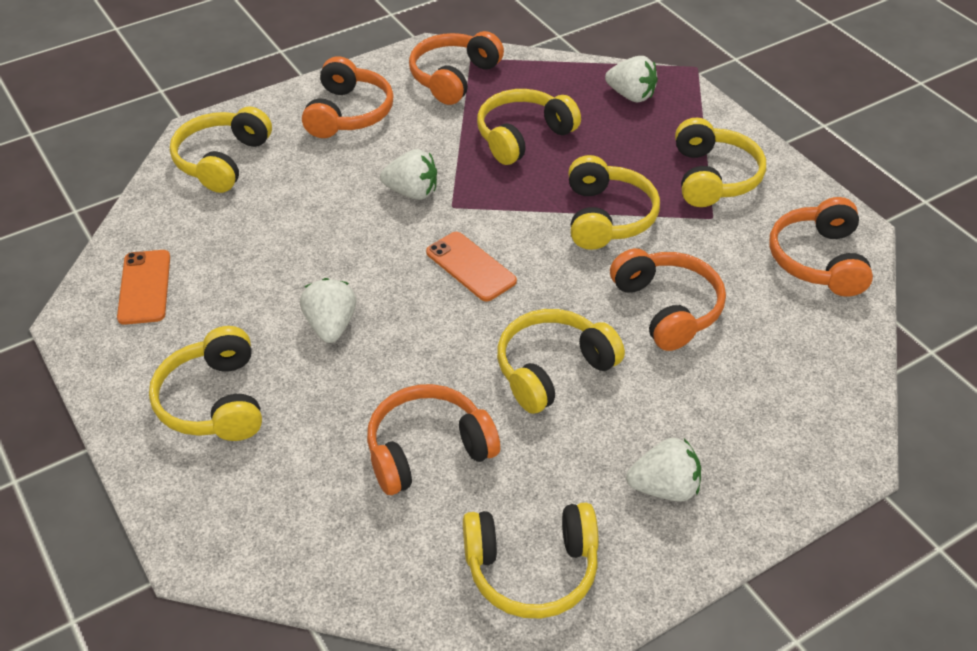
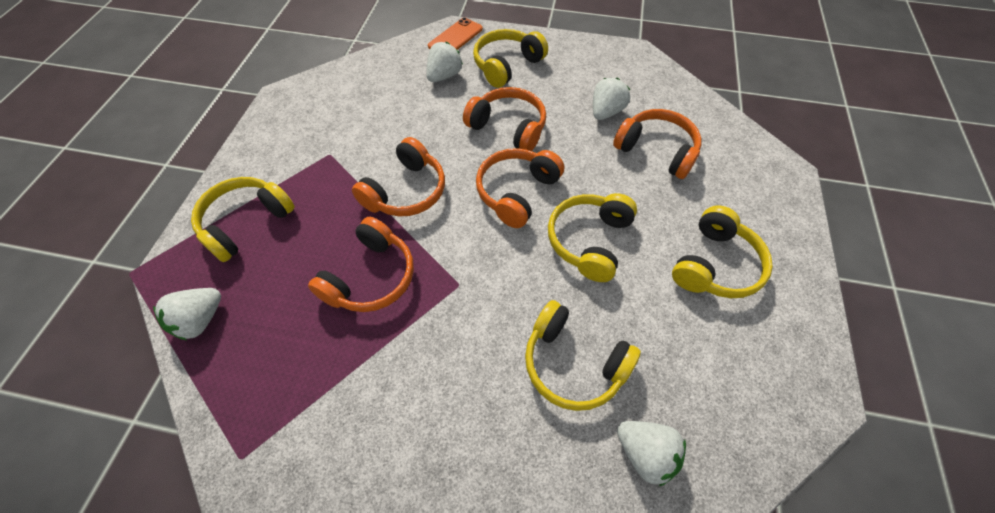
orange phone: [117,250,170,325] [426,232,517,302] = 2 -> [428,17,483,50] = 1
yellow headphones: [149,326,262,441] [170,106,272,193] [463,503,599,618] [477,89,581,165] [497,309,625,414] [568,155,660,250] [675,118,766,207] = 7 -> [191,177,295,262] [473,29,548,88] [525,300,641,411] [548,193,637,282] [672,206,773,298] = 5

